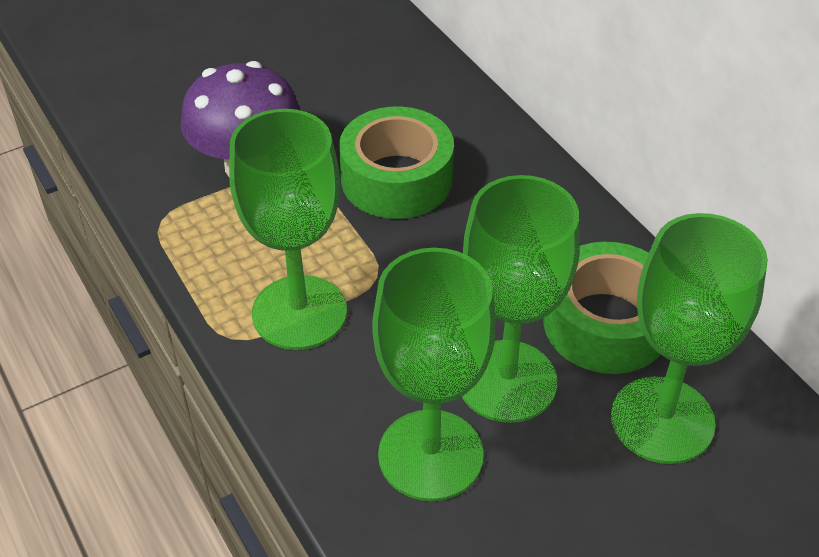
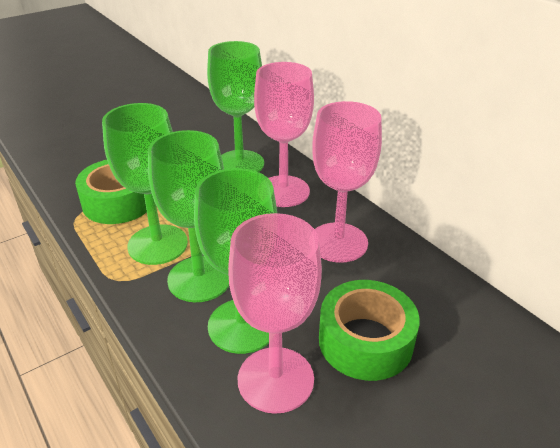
pink goblet: none = 0 -> [228,213,322,414] [254,62,314,207] [312,101,382,263] = 3
purple mushroom: [181,61,301,176] = 1 -> none = 0

